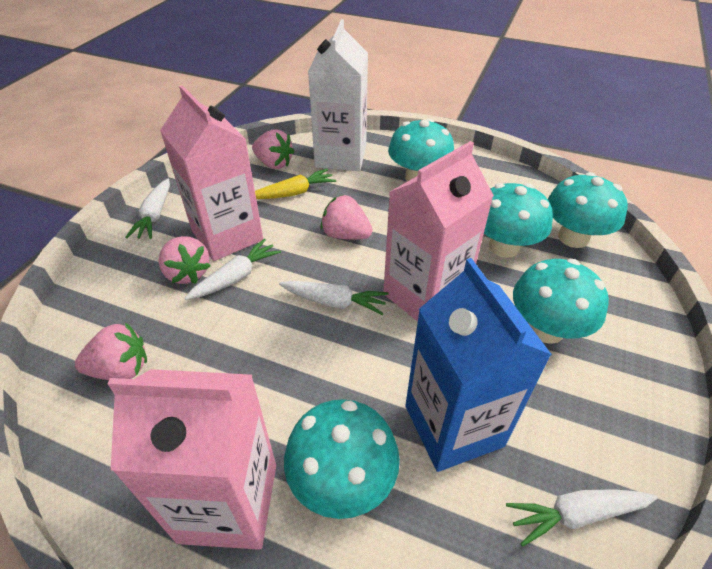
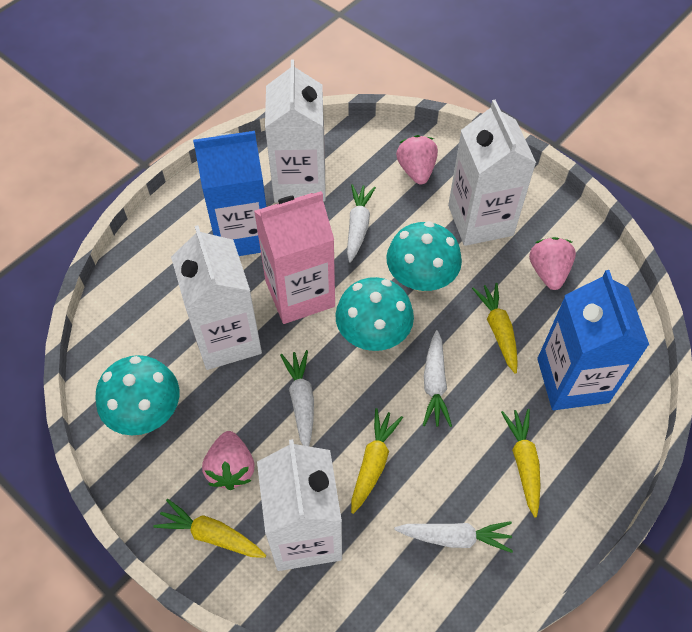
blue carton: [405,258,552,472] = 1 -> [193,131,267,256] [537,270,649,410] = 2
pink carton: [107,369,276,550] [160,85,263,261] [383,141,494,322] = 3 -> [254,191,335,324] = 1
pink strawberry: [75,322,147,380] [159,236,211,284] [252,129,294,169] [320,195,373,240] = 4 -> [202,431,255,490] [396,135,438,184] [529,237,576,290] = 3
turquoise mushroom: [284,399,400,519] [388,119,454,182] [484,183,553,258] [513,259,609,344] [548,172,628,248] = 5 -> [95,355,179,435] [336,277,414,351] [386,221,462,292] = 3
white carton: [308,19,368,171] = 1 -> [171,225,262,370] [257,439,342,571] [265,59,326,203] [448,100,536,246] = 4
yellow carrot: [255,169,336,199] = 1 -> [153,499,266,558] [351,408,403,514] [472,283,518,374] [501,409,540,518] = 4

